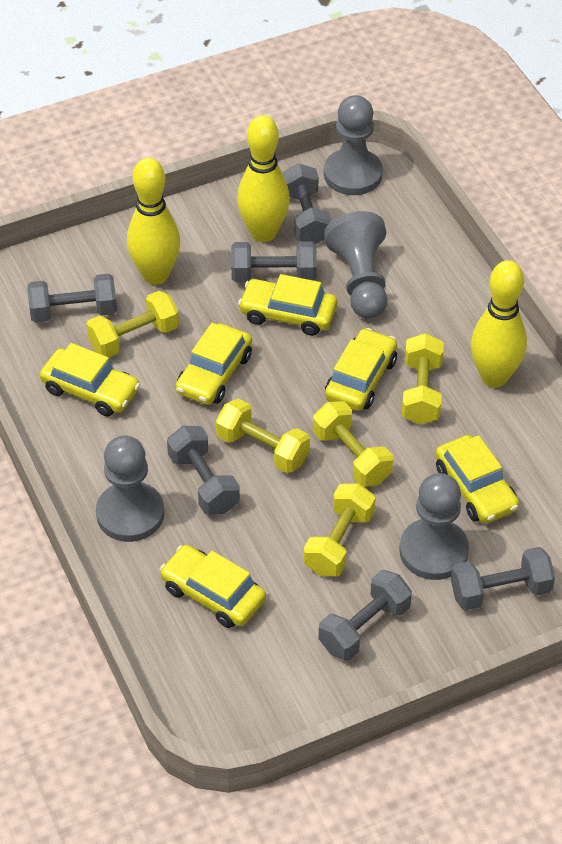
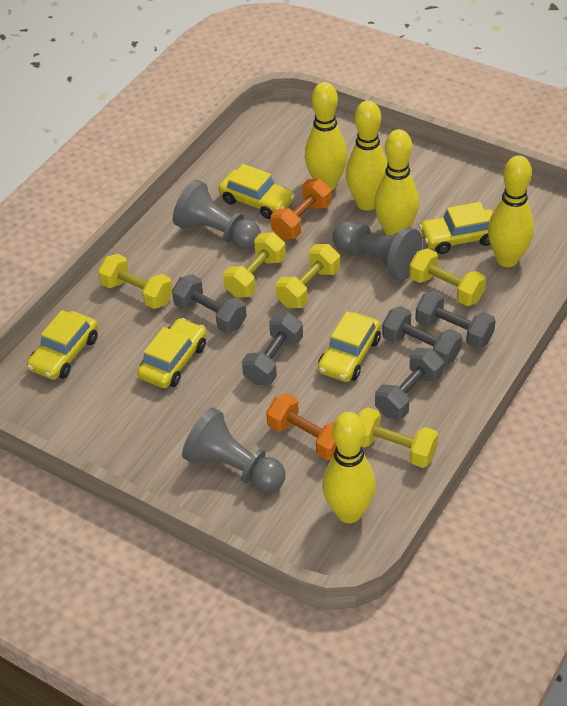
grey dumbbell: [27,274,117,323] [167,426,240,515] [231,242,317,282] [282,163,331,244] [318,570,412,661] [451,547,555,610] = 6 -> [172,274,247,333] [242,313,303,385] [375,348,444,419] [382,306,462,366] [415,290,496,349] = 5
grey pawn: [96,436,164,542] [324,95,383,195] [324,211,387,319] [399,473,469,580] = 4 -> [173,180,261,250] [182,407,285,493] [333,221,423,281] = 3
orange dumbbell: none = 0 -> [266,393,336,460] [271,178,332,239] = 2
yellow bowling pin: [127,158,180,285] [237,115,290,242] [471,260,527,388] = 3 -> [305,82,347,190] [322,412,376,523] [346,100,388,211] [374,129,419,236] [488,155,534,267] = 5
yellow car: [40,343,140,417] [160,545,266,628] [175,323,252,405] [238,274,337,336] [325,328,397,411] [435,435,519,524] = 6 -> [27,310,98,380] [137,318,206,388] [218,164,295,219] [318,311,381,382] [419,202,493,254] = 5

